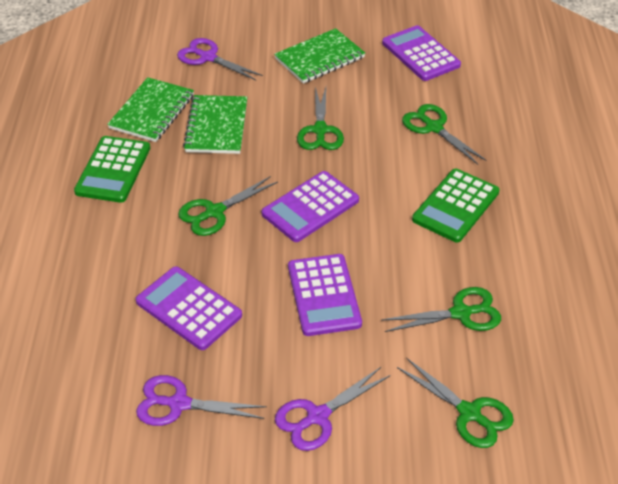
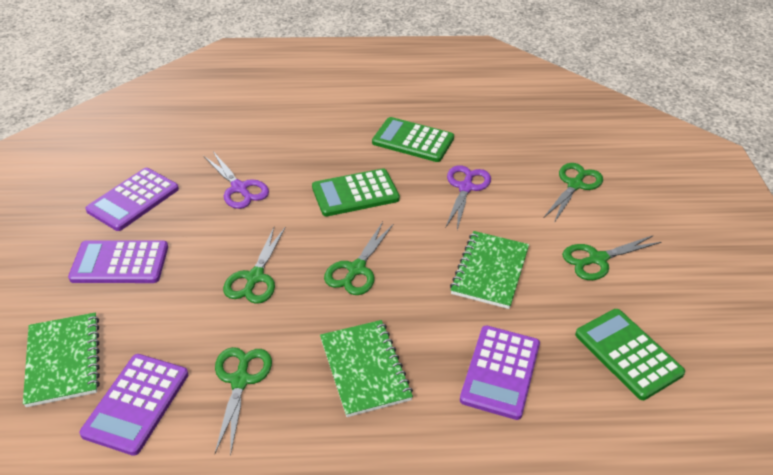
green calculator: [74,136,150,203] [412,168,500,243] = 2 -> [312,168,400,217] [372,117,454,162] [575,309,685,400] = 3
purple scissors: [136,375,267,426] [177,38,263,80] [275,367,391,451] = 3 -> [204,152,269,209] [446,165,491,230] = 2

